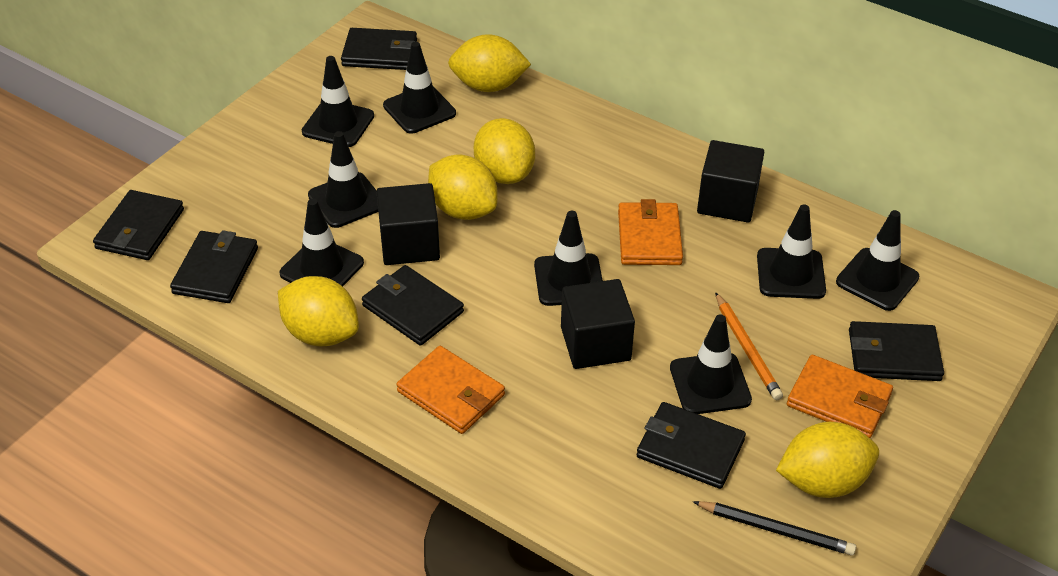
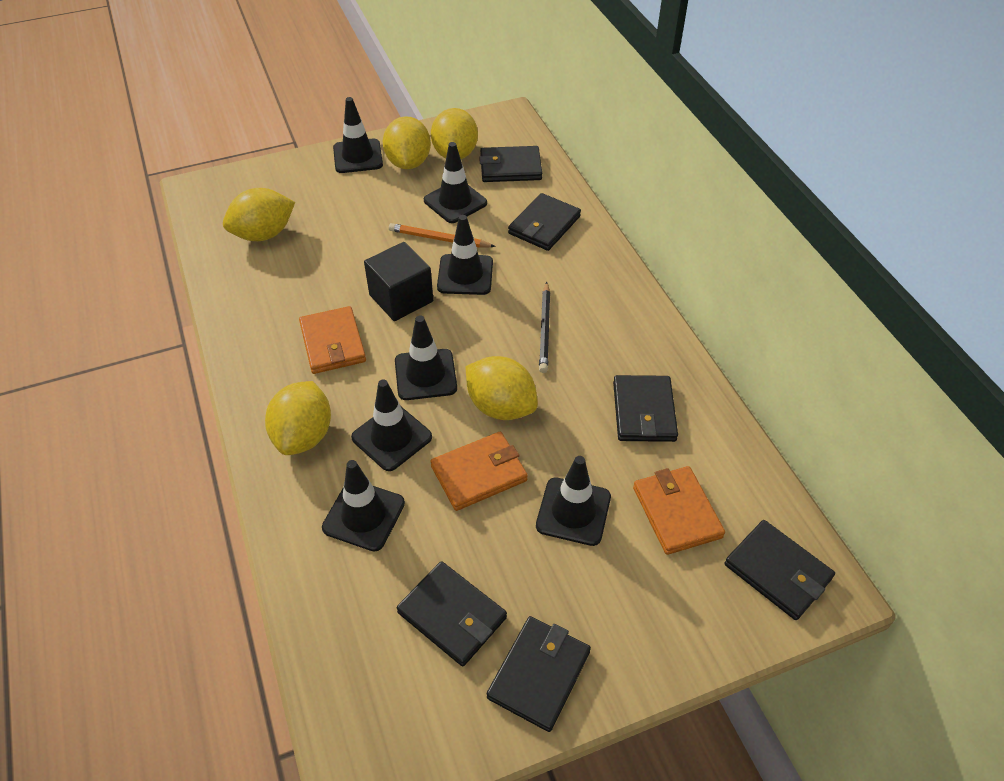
black cube: [376,183,440,265] [561,279,635,369] [697,140,764,223] = 3 -> [364,242,433,321] = 1
black traffic cone: [279,199,364,286] [302,56,374,147] [308,131,378,228] [383,42,456,134] [534,211,603,306] [670,314,752,414] [757,204,826,299] [836,210,919,311] = 8 -> [322,460,405,551] [333,97,383,173] [351,379,432,471] [395,316,457,400] [424,142,487,223] [437,215,493,295] [536,456,611,546] = 7

